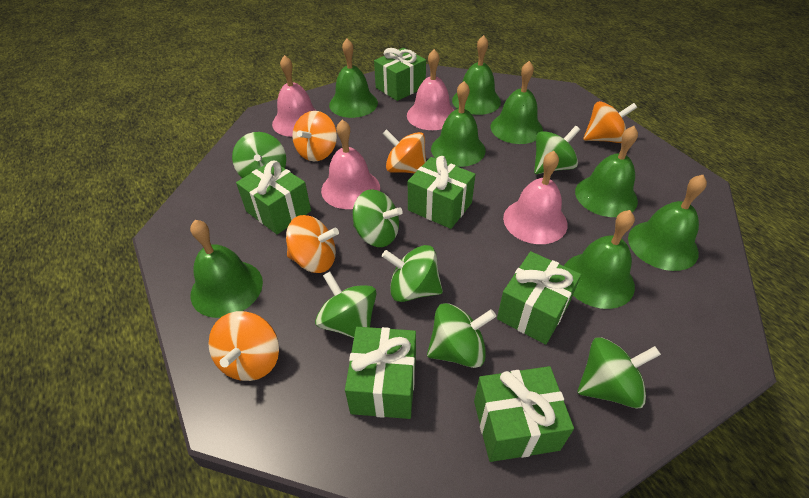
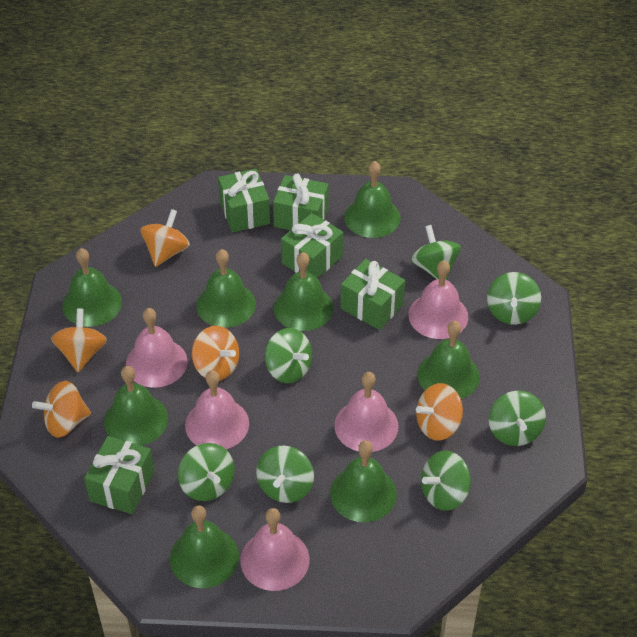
green gift: [236,161,311,235] [345,327,416,419] [374,48,426,101] [408,156,475,229] [474,366,574,462] [497,251,581,345] = 6 -> [84,436,154,514] [218,169,270,233] [273,173,329,230] [281,213,343,279] [340,259,405,330] = 5
pink bell: [272,55,317,137] [321,120,380,209] [407,49,454,130] [503,151,567,244] = 4 -> [126,308,188,388] [185,370,249,449] [241,508,309,591] [334,372,398,452] [408,260,468,339] = 5

